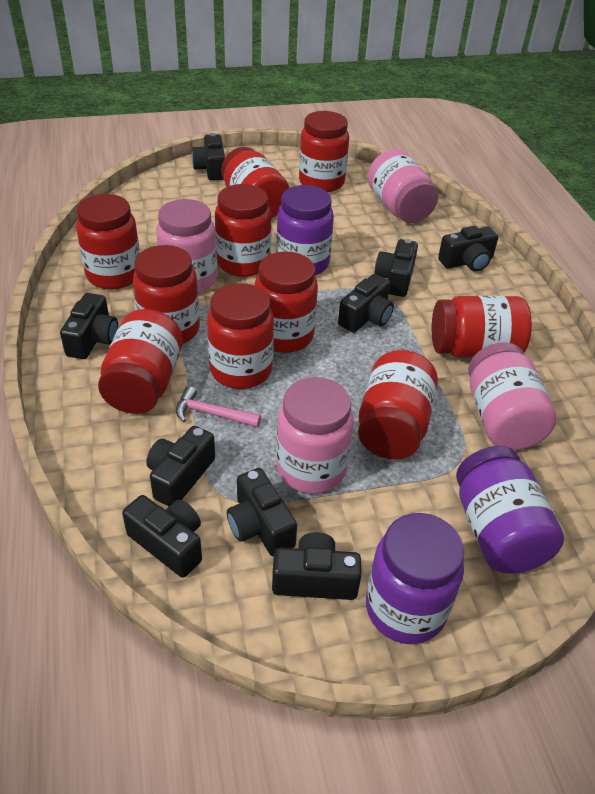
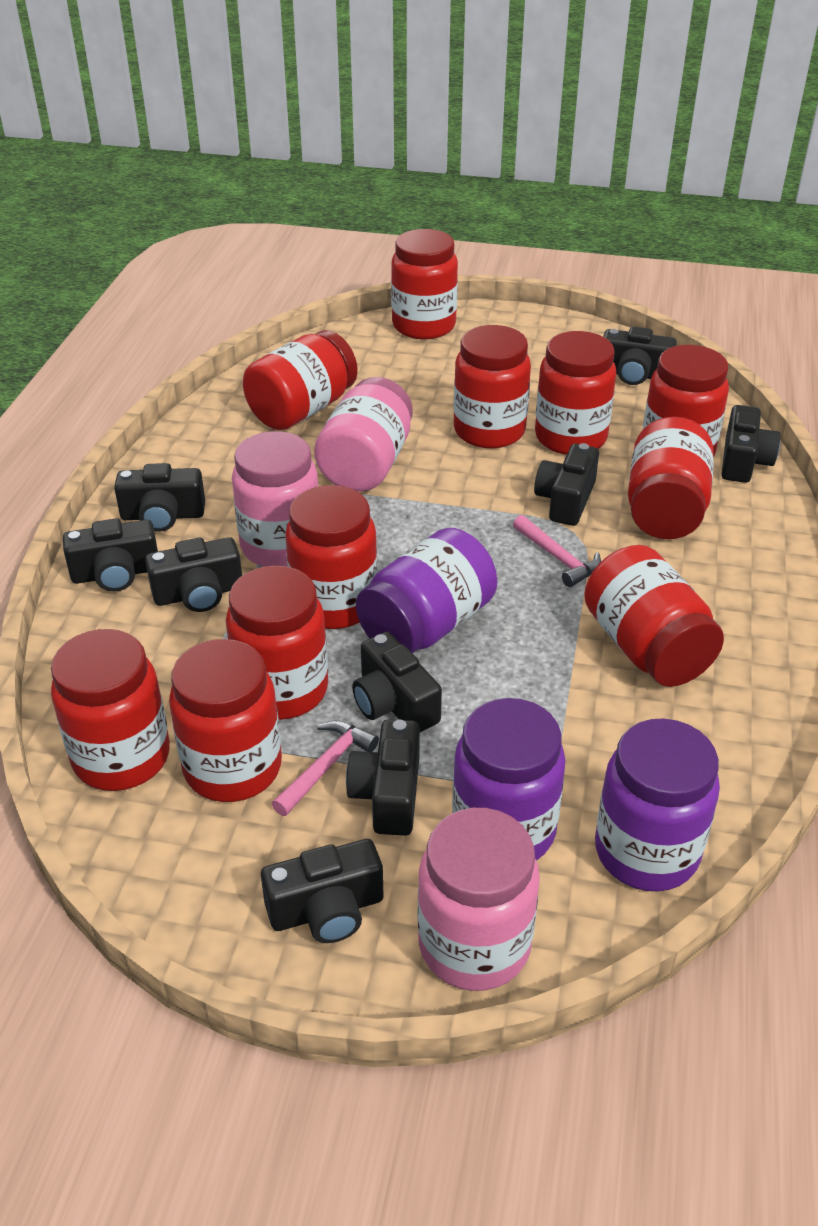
pink hammer: [176,386,261,428] = 1 -> [272,720,379,816] [513,515,601,587] = 2
pink jar: [156,199,217,293] [276,377,354,494] [368,149,438,223] [468,342,557,450] = 4 -> [232,431,318,567] [314,377,413,492] [418,808,540,991] = 3
red jar: [76,194,140,289] [98,309,183,414] [133,245,200,344] [207,283,274,389] [215,184,272,277] [221,147,289,218] [255,251,318,353] [299,111,349,192] [358,350,438,459] [432,296,532,358] = 10 -> [51,629,170,791] [169,639,282,802] [226,565,328,720] [243,330,358,430] [285,485,378,629] [391,229,458,339] [453,325,531,448] [535,331,616,455] [584,545,724,687] [628,417,714,539] [643,345,729,457] = 11

